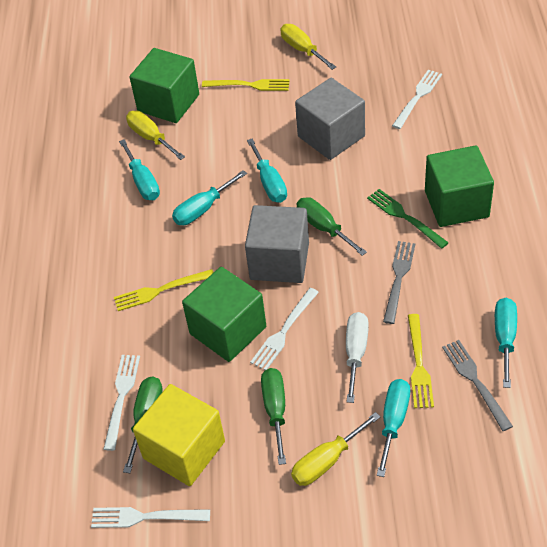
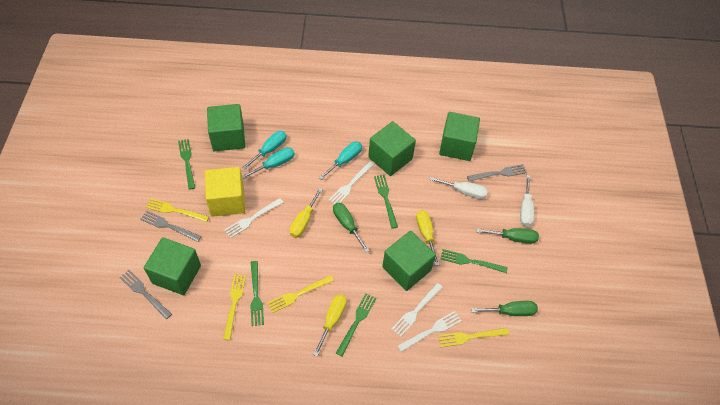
green cube: [130,48,199,123] [182,267,266,362] [425,145,494,227] = 3 -> [144,237,201,295] [207,104,245,151] [368,121,416,176] [382,231,436,291] [439,112,480,161] = 5
green fork: [367,189,449,249] = 1 -> [178,139,195,190] [250,261,264,326] [336,293,376,357] [374,175,398,229] [441,249,508,273] = 5
grey cube: [245,205,309,283] [295,78,365,160] = 2 -> none = 0
grey fork: [383,241,415,324] [442,340,513,431] = 2 -> [119,270,172,319] [140,211,201,242] [467,164,527,181] = 3
turquoise screwdriver: [119,139,160,200] [172,170,247,225] [247,139,287,203] [377,379,410,477] [495,298,517,388] = 5 -> [242,131,287,169] [242,147,295,179] [319,141,362,180] = 3
white screwdriver: [346,312,369,403] = 1 -> [429,177,488,199] [520,175,534,227] = 2
yellow fork: [114,269,214,311] [202,79,290,91] [408,314,434,408] = 3 -> [146,198,209,222] [223,274,246,340] [268,275,334,313] [438,328,509,347] = 4

